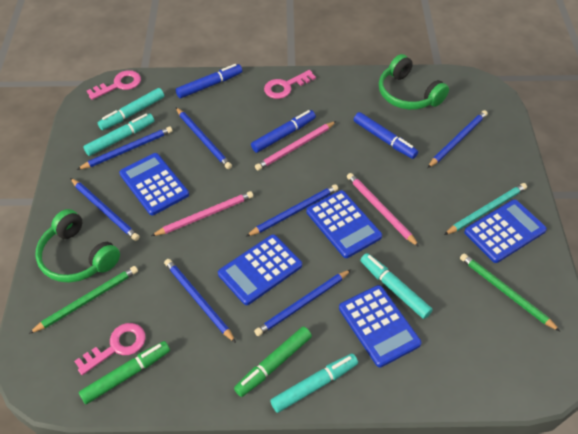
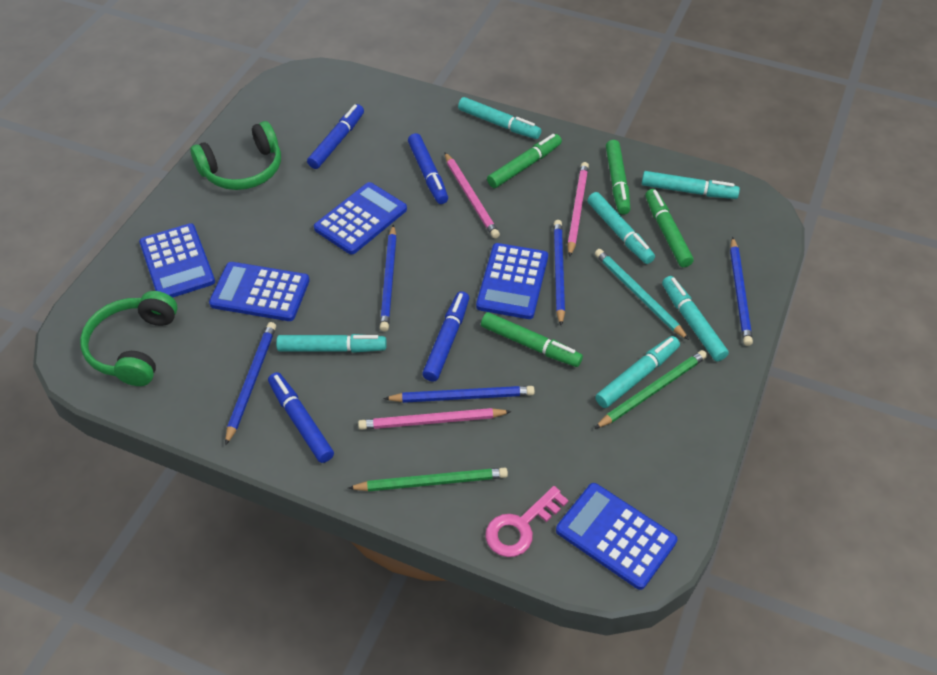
blue marker: [176,64,242,98] [251,110,316,153] [354,112,418,159] = 3 -> [268,372,334,463] [307,104,364,169] [408,133,448,204] [422,291,469,382] = 4
blue pencil: [70,178,140,241] [77,126,172,170] [164,259,236,343] [176,107,232,169] [246,184,338,237] [254,270,351,336] [428,110,488,168] = 7 -> [225,322,276,446] [380,225,397,332] [383,386,535,403] [553,220,565,326] [730,237,753,346] = 5
green marker: [79,341,170,404] [234,327,312,397] = 2 -> [481,312,583,367] [487,134,562,188] [606,140,630,215] [645,189,694,267] = 4
pink key: [74,323,146,375] [87,70,141,100] [264,70,316,99] = 3 -> [485,486,569,557] = 1
turquoise marker: [83,114,154,156] [98,88,164,130] [270,354,358,413] [360,253,433,319] = 4 -> [276,334,387,353] [458,97,541,139] [587,192,655,264] [595,336,680,408] [642,171,740,199] [662,276,729,362] = 6

